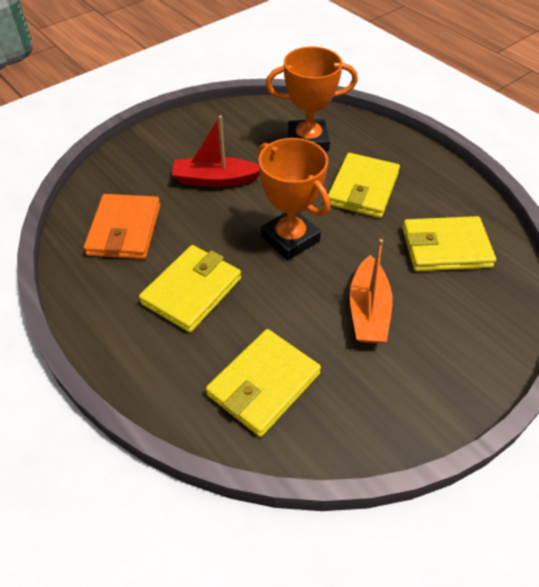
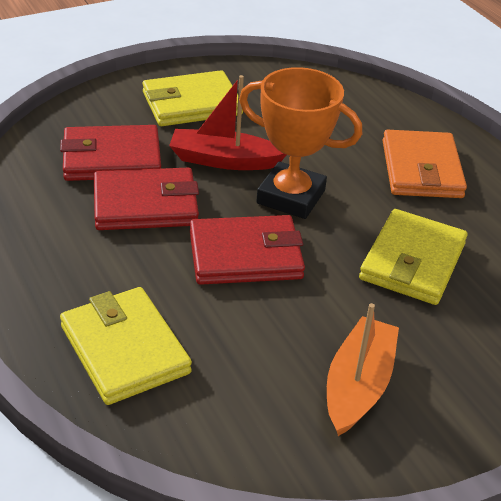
orange trophy: [258,138,331,260] [266,47,358,152] = 2 -> [239,67,362,219] = 1
red wallet: none = 0 -> [60,125,161,181] [94,168,199,230] [190,215,305,285] = 3
yellow wallet: [139,245,241,333] [206,329,321,437] [328,153,400,218] [402,216,496,271] = 4 -> [60,287,192,405] [143,70,243,126] [359,209,468,305] = 3

